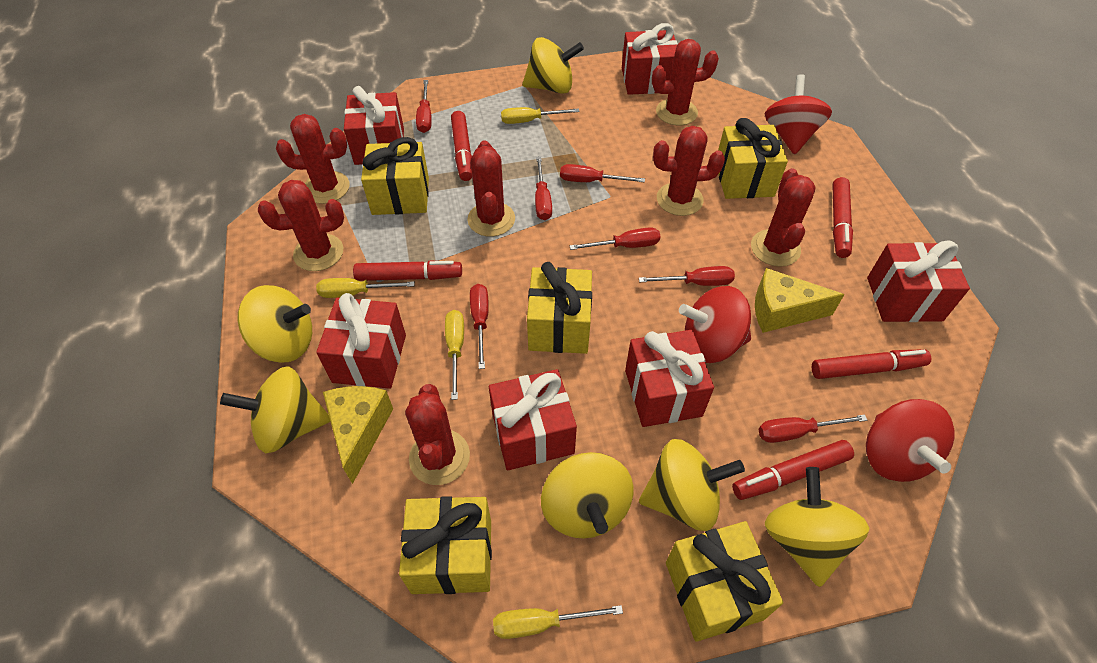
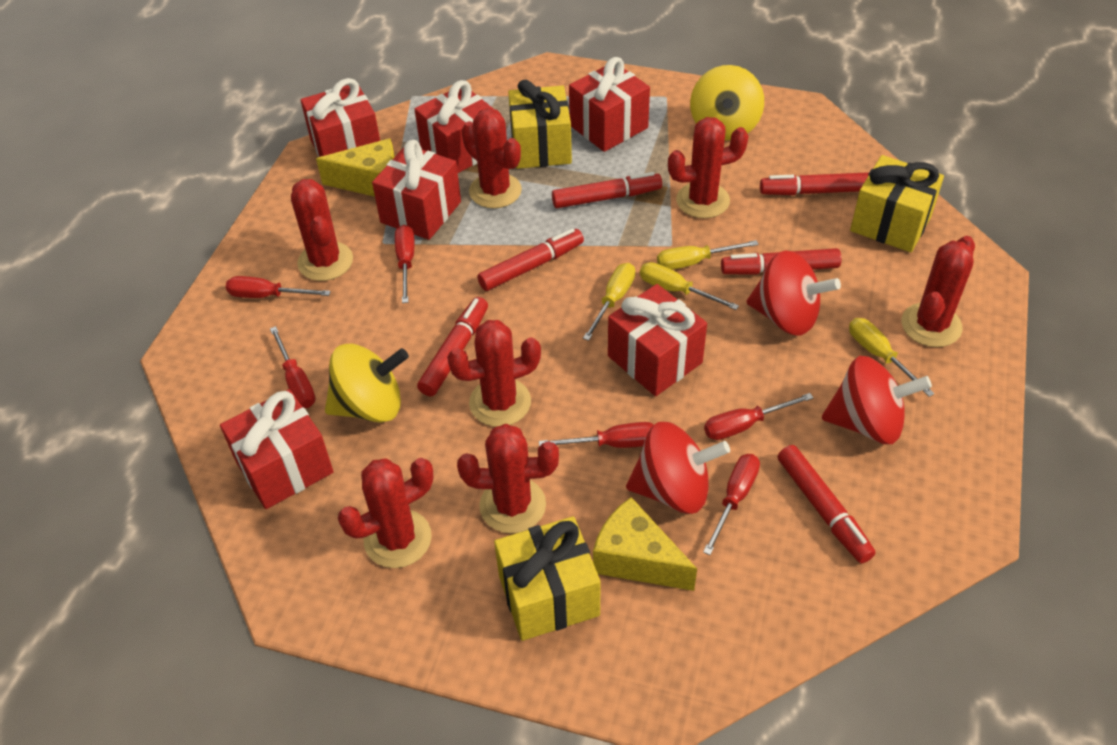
red marker: [353,260,462,281] [451,111,472,181] [732,440,854,500] [812,349,932,379] [832,177,853,258] = 5 -> [417,297,488,397] [477,228,584,291] [552,172,662,208] [721,248,842,275] [760,172,869,195] [778,445,876,563] = 6
red screwdriver: [416,80,432,133] [470,284,489,369] [535,156,552,220] [560,164,645,182] [570,227,660,250] [639,266,735,286] [759,415,867,443] = 7 -> [226,276,331,298] [270,326,316,408] [395,225,415,303] [539,422,654,448] [703,454,760,555] [704,393,813,440] = 6
yellow gift: [361,137,429,215] [399,496,492,594] [527,262,592,354] [666,521,783,642] [718,118,788,199] = 5 -> [494,516,600,641] [508,80,572,169] [850,155,944,252] = 3
yellow spinning top: [220,366,330,453] [238,285,312,363] [522,37,584,94] [541,452,634,538] [639,439,745,531] [765,467,869,587] = 6 -> [325,343,409,423] [690,65,764,140] = 2

